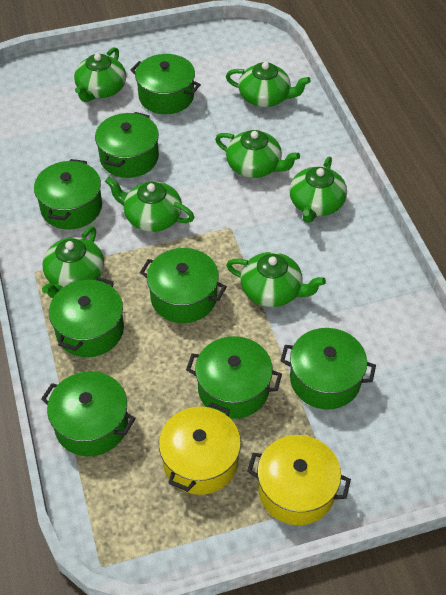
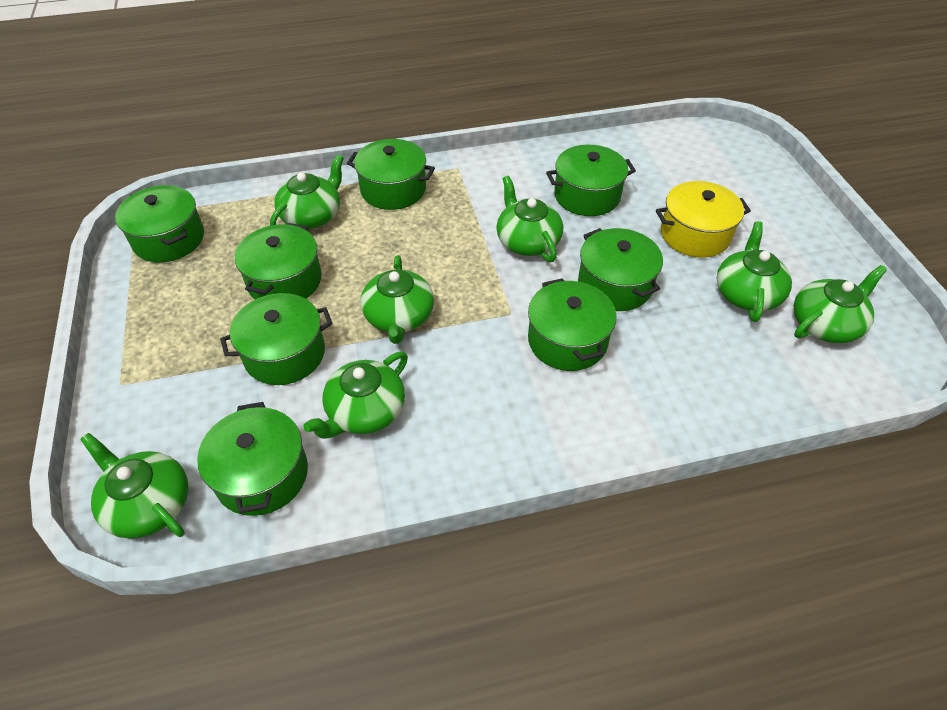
yellow pot: [159,402,241,495] [247,435,351,525] = 2 -> [656,181,751,258] = 1

